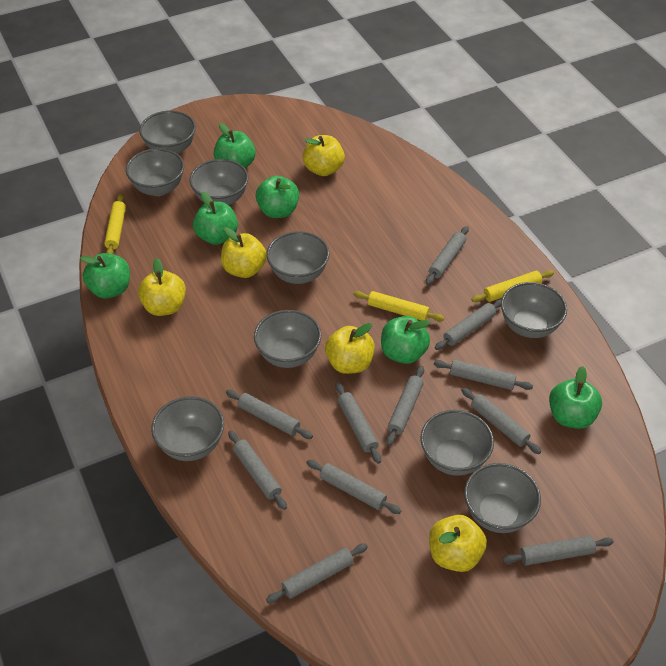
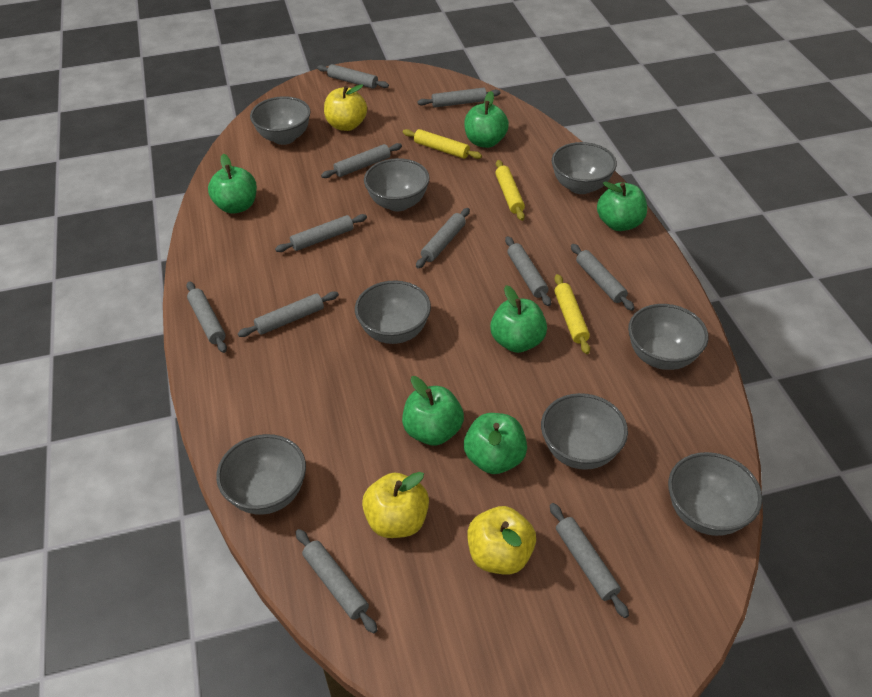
grey bowl: [126,148,184,196] [139,111,196,154] [151,396,224,461] [189,159,248,205] [254,310,321,368] [267,231,329,284] [421,410,494,476] [464,463,541,533] [501,282,567,338] = 9 -> [216,434,306,515] [250,96,311,145] [355,280,431,344] [364,158,430,212] [541,393,628,470] [552,142,617,194] [628,304,708,370] [668,452,762,536] = 8
yellow apple: [138,258,186,316] [221,227,267,278] [303,135,345,176] [325,323,375,374] [429,515,487,572] = 5 -> [324,84,367,131] [362,472,429,538] [467,506,536,575] = 3

